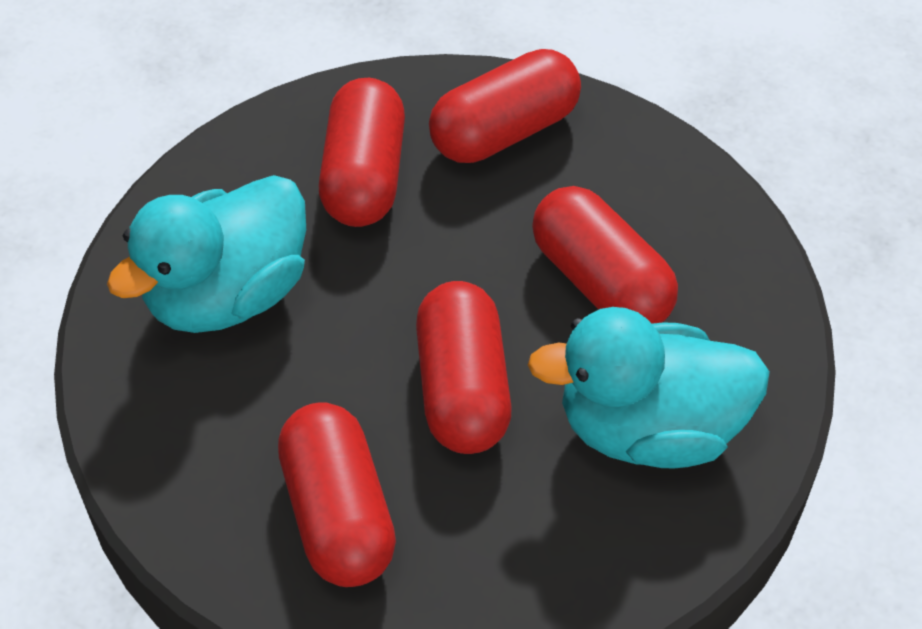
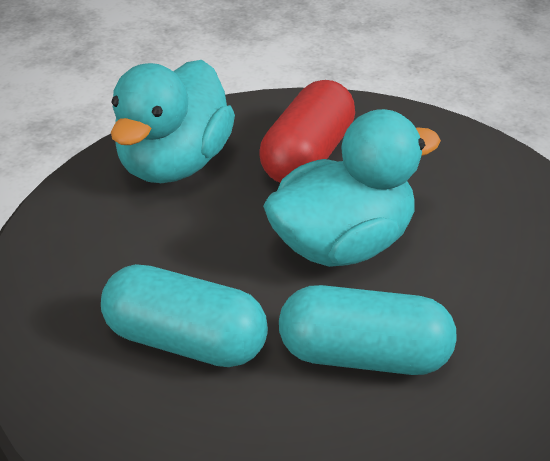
red capsule: [278,402,396,587] [319,78,405,227] [416,281,512,454] [429,49,581,163] [532,186,678,324] = 5 -> [260,80,355,183] = 1
turquoise capsule: none = 0 -> [101,264,268,367] [279,285,457,375] = 2

